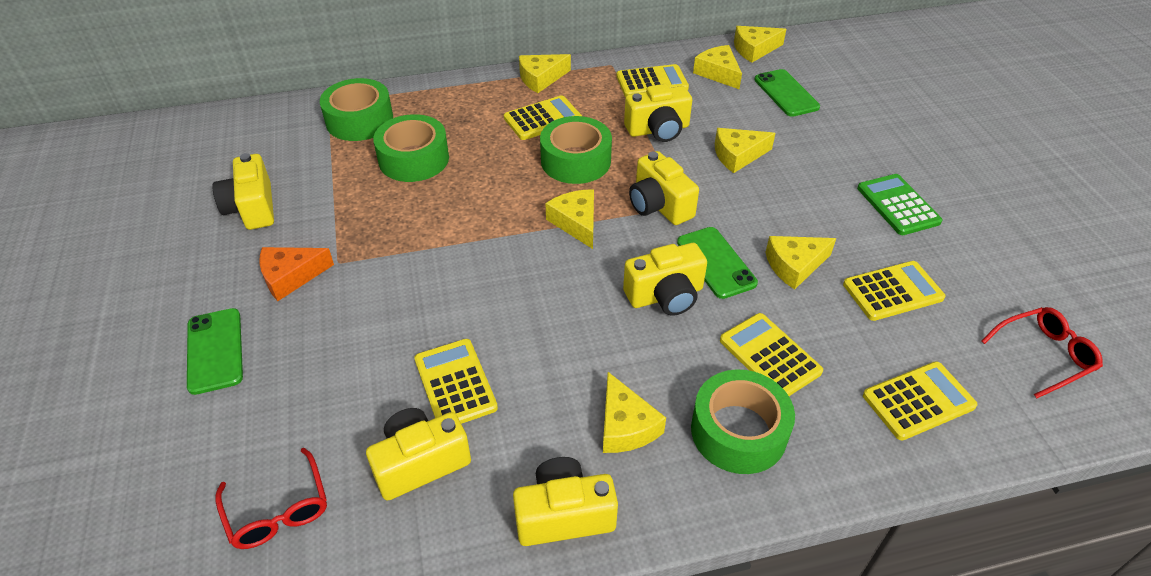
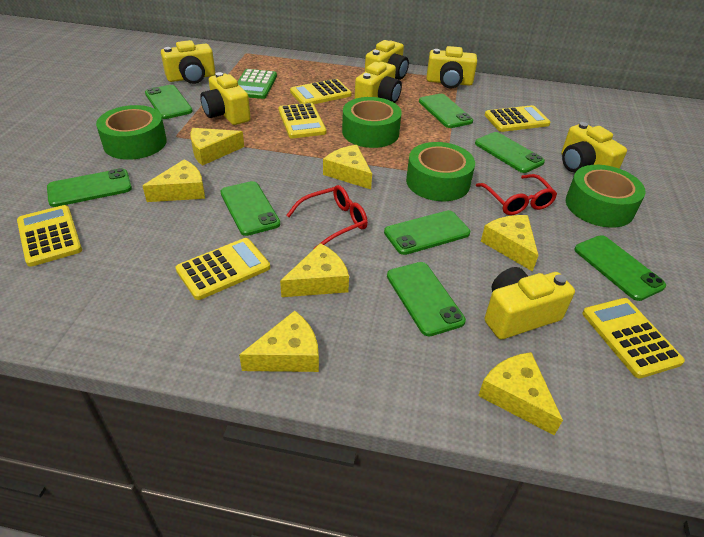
green phone: [187,308,243,395] [677,227,758,299] [754,69,820,117] = 3 -> [47,168,132,207] [145,85,193,119] [220,181,280,236] [384,210,470,255] [387,262,466,336] [419,94,473,128] [475,132,545,173] [574,235,666,301] = 8
orange cheese: [259,247,334,301] = 1 -> none = 0
yellow camera: [212,153,274,230] [366,408,471,501] [513,457,618,546] [623,243,707,315] [624,84,692,142] [629,151,699,225] = 6 -> [161,40,215,84] [200,72,250,125] [355,62,402,103] [365,40,409,80] [427,46,477,88] [485,267,575,339] [561,122,627,172] = 7

